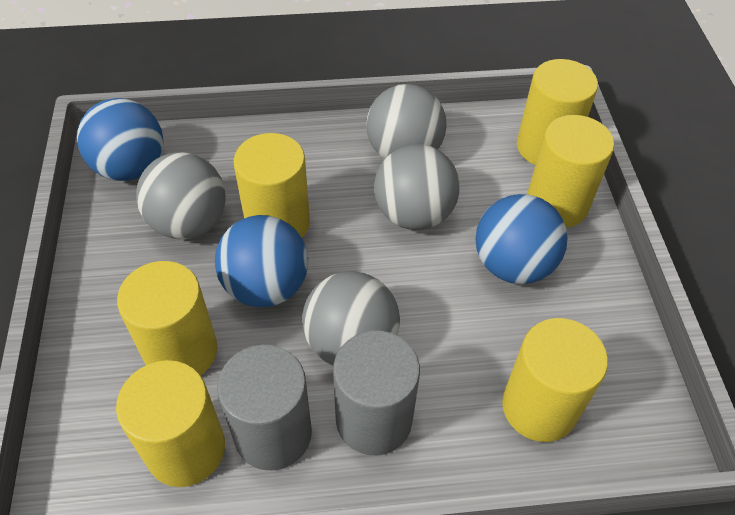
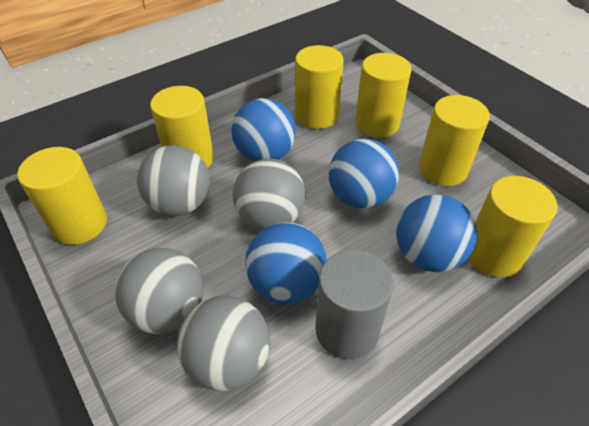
blue ball: [77,98,163,181] [215,215,308,307] [475,194,568,284] = 3 -> [231,98,296,162] [245,222,326,305] [328,139,399,209] [396,194,477,272] = 4
grey cylinder: [217,345,312,471] [333,331,420,455] = 2 -> [315,249,393,359] = 1

